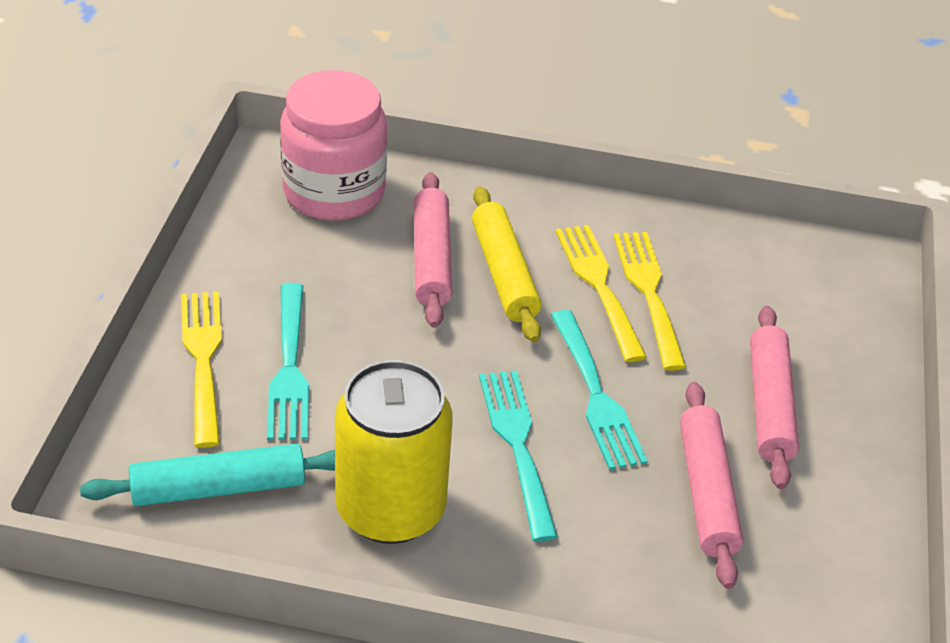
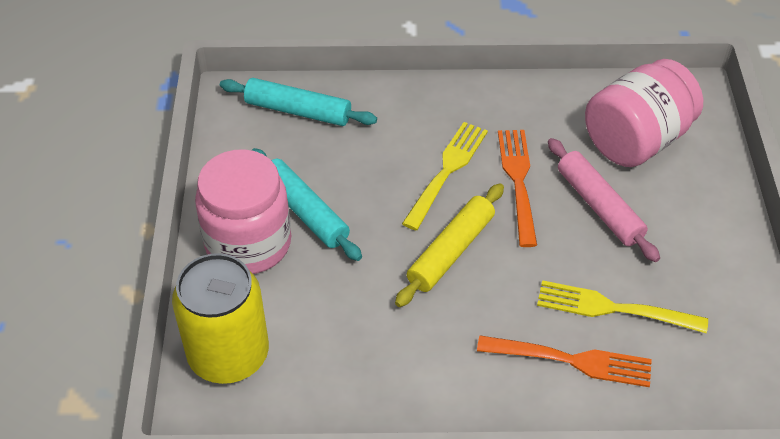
orange fork: none = 0 -> [477,336,652,387] [498,130,537,247] = 2
pink jar: [280,70,387,221] = 1 -> [195,149,291,274] [585,59,703,167] = 2
pink rolling pin: [414,172,452,328] [680,382,743,589] [750,306,799,489] = 3 -> [548,138,660,262] = 1
turquoise fork: [267,283,309,440] [479,370,558,542] [551,310,648,470] = 3 -> none = 0
turquoise rolling pin: [80,444,335,506] = 1 -> [220,78,377,126] [251,148,362,261] = 2
yellow fork: [181,292,222,448] [555,225,647,362] [613,232,686,371] = 3 -> [402,122,488,230] [537,280,708,334] = 2

